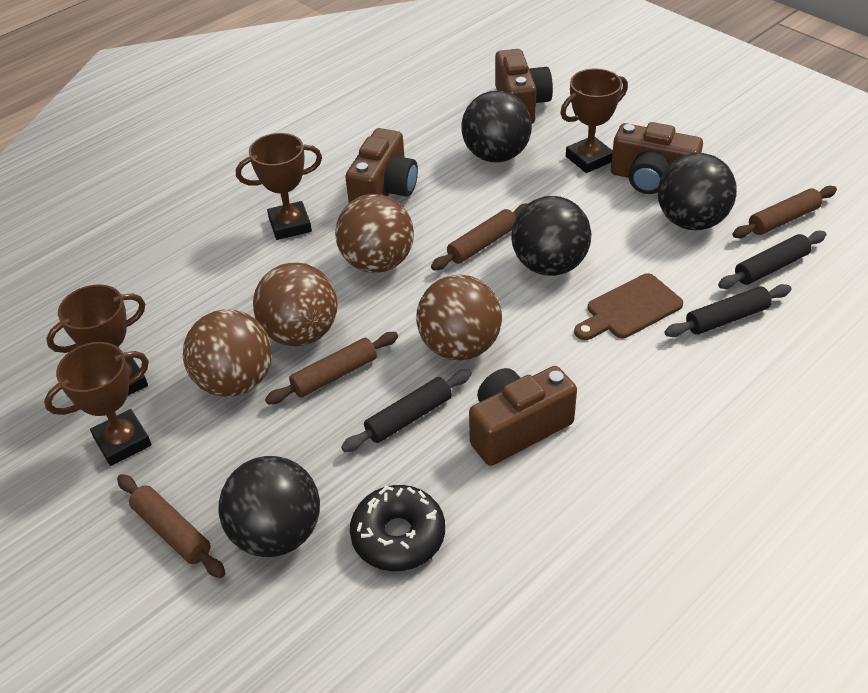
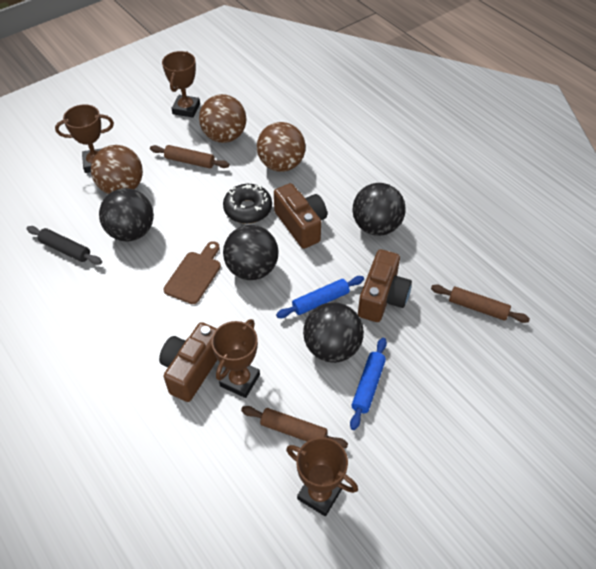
black rolling pin: [341,369,472,452] [665,284,791,337] [718,231,827,289] = 3 -> [27,226,102,265] = 1
blue rolling pin: none = 0 -> [276,276,364,318] [350,338,387,430] = 2
brown ball: [183,310,272,397] [253,262,338,346] [335,194,414,273] [416,274,502,360] = 4 -> [91,145,143,194] [199,94,246,143] [257,122,306,172] = 3
brown camera: [345,128,418,203] [469,366,577,466] [495,49,553,124] [611,122,703,194] = 4 -> [159,322,218,402] [274,183,327,249] [358,249,412,322] = 3
brown rolling pin: [117,474,225,578] [265,332,398,404] [431,203,527,270] [732,186,837,238] = 4 -> [150,145,229,168] [241,406,348,448] [431,285,530,323] = 3

